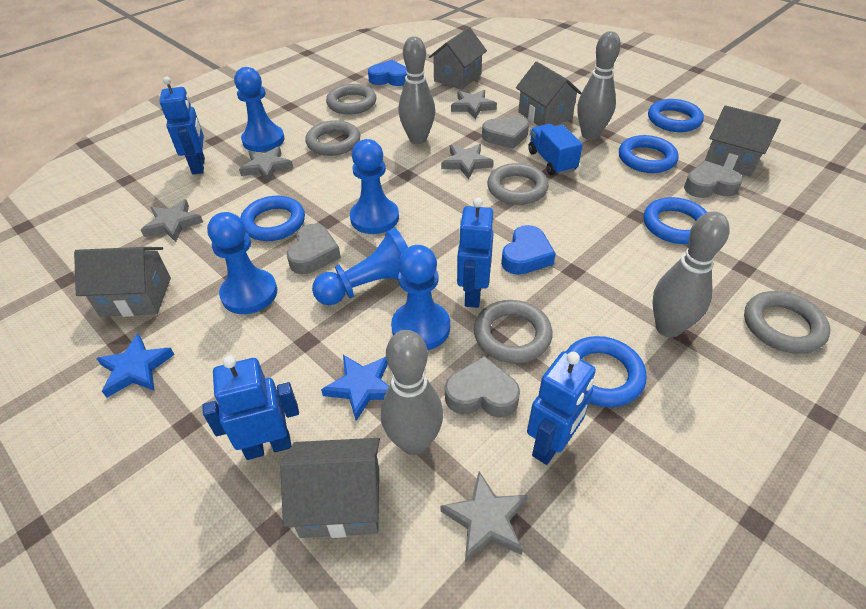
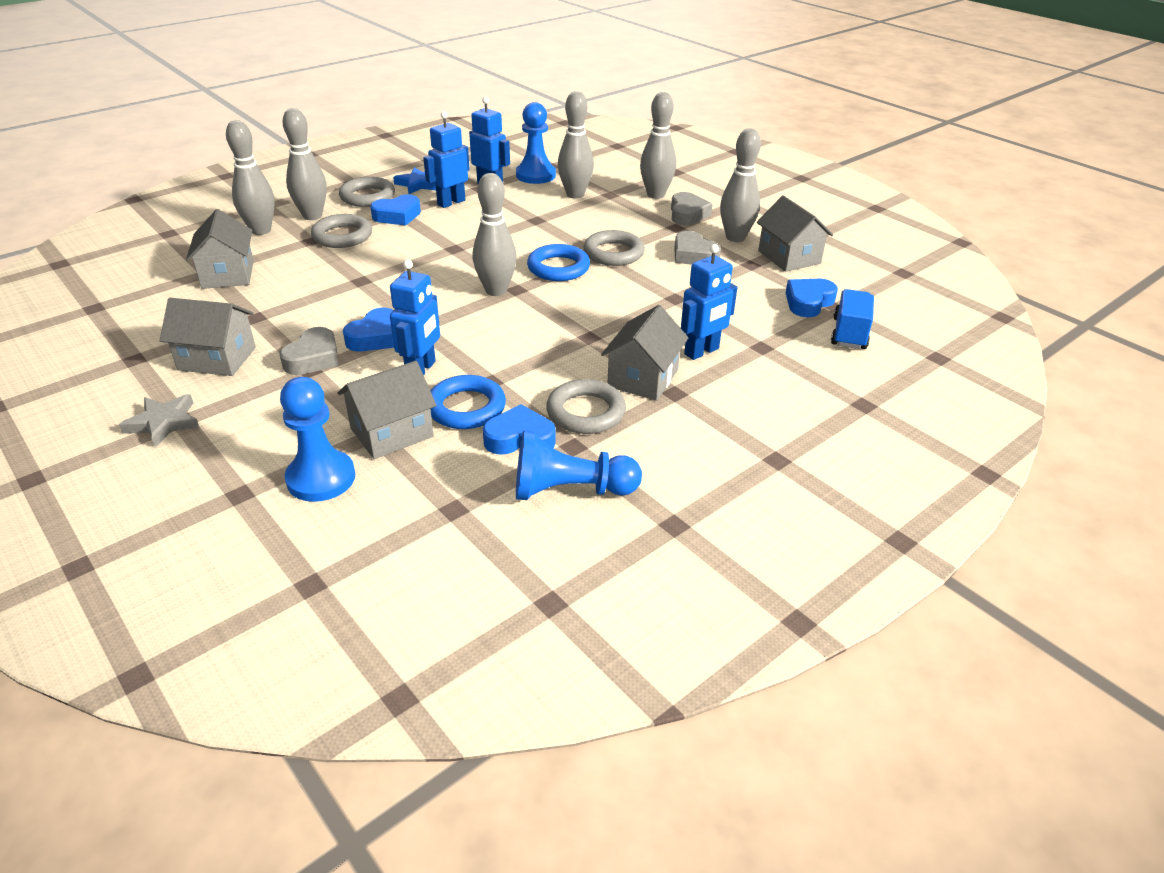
blue heart: [368,60,407,86] [501,225,556,275] = 2 -> [343,308,394,351] [370,194,421,226] [483,404,556,455] [786,279,838,317] = 4
blue pawn: [207,212,277,314] [234,67,284,152] [312,228,408,305] [350,139,399,234] [391,245,450,350] = 5 -> [280,377,355,502] [516,102,556,184] [516,430,642,500] = 3
blue ring: [240,196,305,241] [566,336,647,407] [619,135,679,173] [643,197,708,244] [648,99,704,132] = 5 -> [430,375,506,429] [527,244,590,281] = 2
blue star: [96,334,175,398] [321,355,389,421] = 2 -> [393,167,436,194] = 1
grey bowling pin: [381,330,443,455] [398,36,435,144] [577,31,621,140] [652,212,730,338] = 4 -> [226,120,275,235] [283,108,327,220] [472,173,517,296] [558,91,594,198] [640,92,676,199] [720,128,761,242] = 6
grey heart: [287,224,341,274] [445,356,520,418] [482,116,529,149] [684,161,743,198] = 4 -> [280,327,339,375] [671,192,712,225] [674,231,721,265] = 3
grey ring: [305,120,360,156] [326,84,376,115] [474,300,552,363] [487,163,549,205] [744,291,830,354] = 5 -> [311,214,372,248] [339,177,395,207] [546,379,626,434] [583,230,645,266] = 4
grey star: [141,199,203,242] [239,146,293,183] [440,472,528,562] [441,144,494,179] [451,90,497,119] = 5 -> [119,394,200,447] = 1

